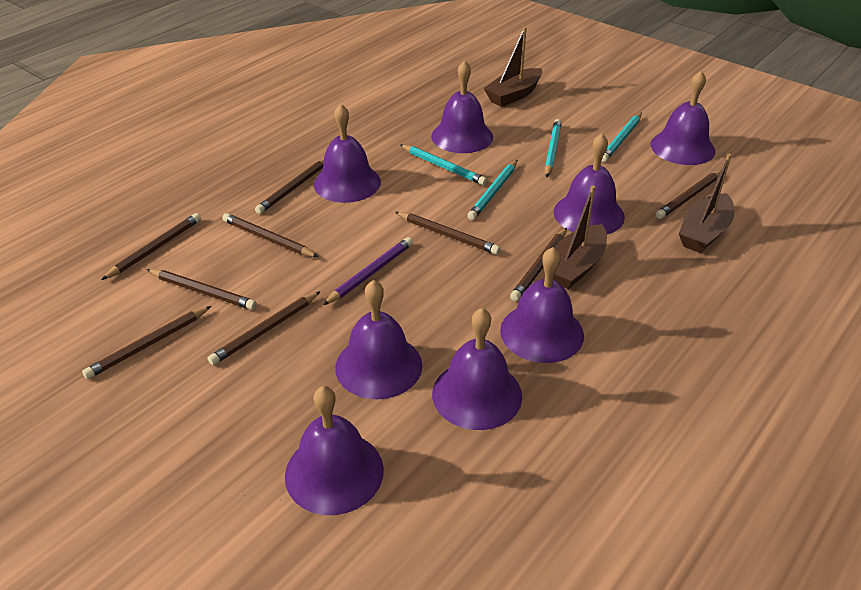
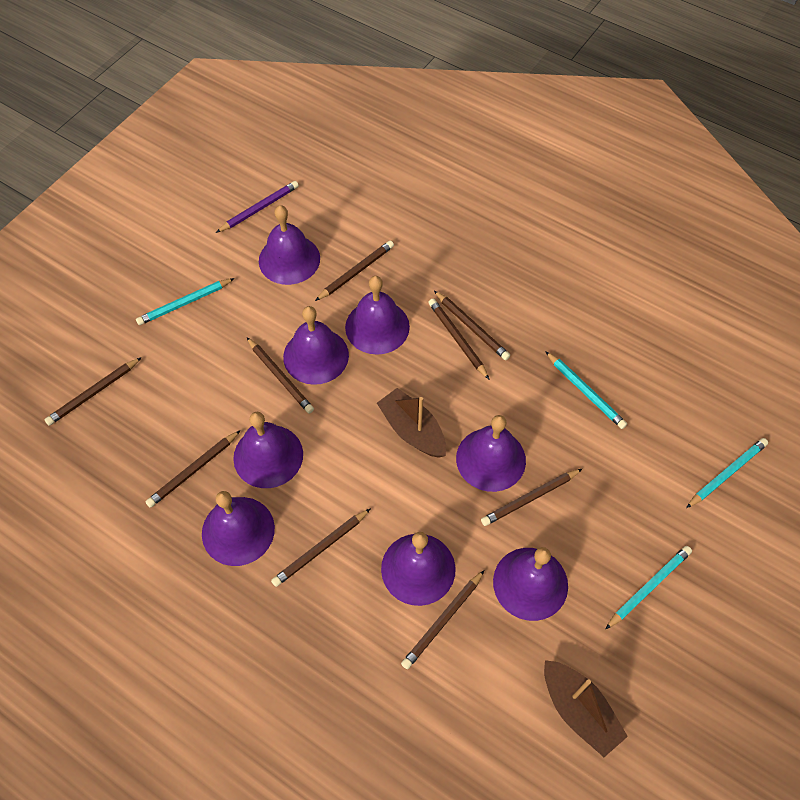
brown boat: [484,27,542,107] [553,186,607,289] [679,154,734,253] = 3 -> [377,388,446,458] [544,660,628,757] = 2

